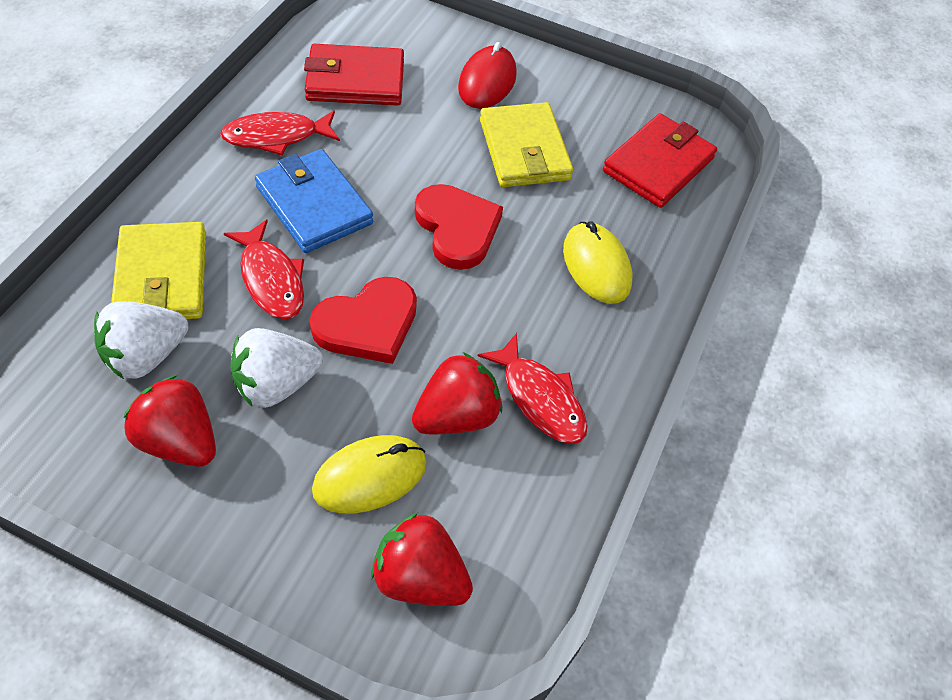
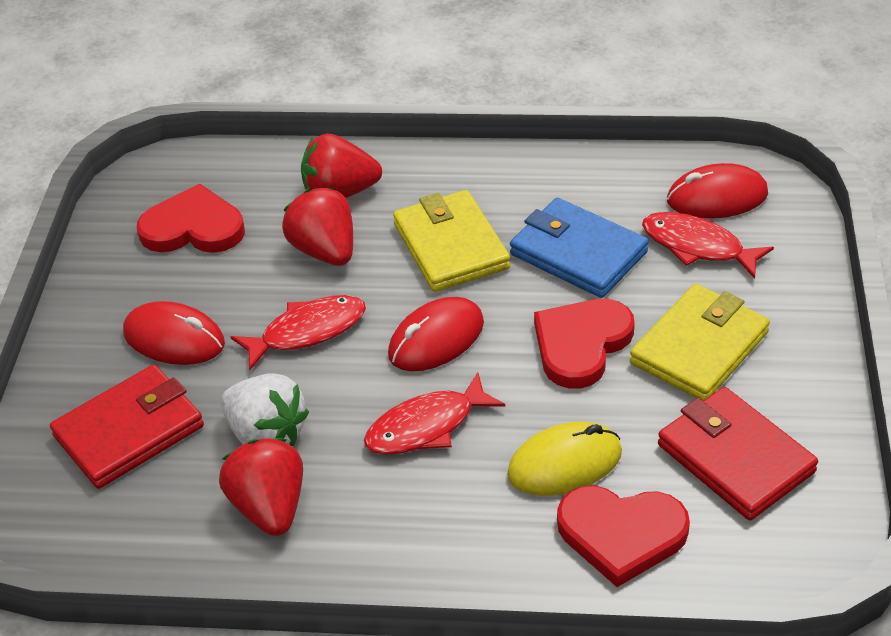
red heart: [310,277,417,364] [415,184,503,270] = 2 -> [137,184,245,253] [534,299,635,389] [557,486,690,587] = 3
red mouse: [458,42,517,109] = 1 -> [123,301,225,365] [388,297,484,371] [667,163,768,219] = 3
white strawberry: [94,301,188,379] [230,328,323,408] = 2 -> [221,373,309,446] = 1
yellow mouse: [312,435,427,514] [563,221,632,304] = 2 -> [507,422,622,496] = 1

